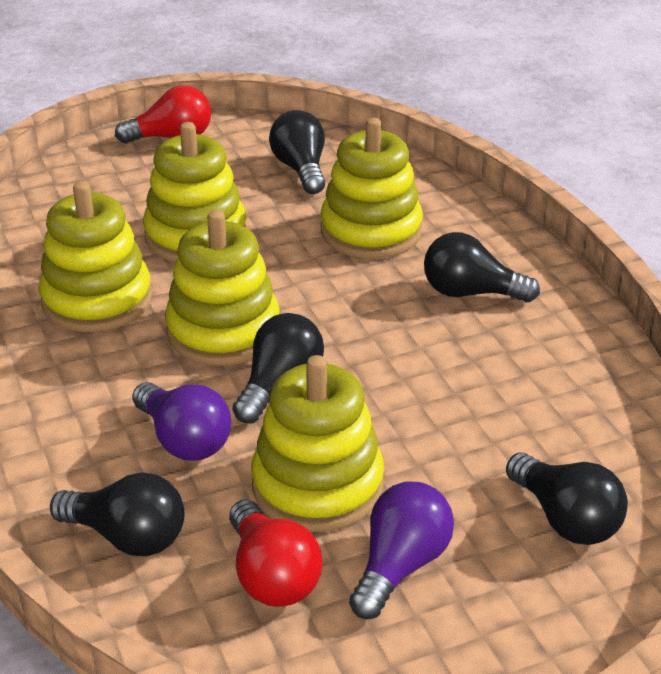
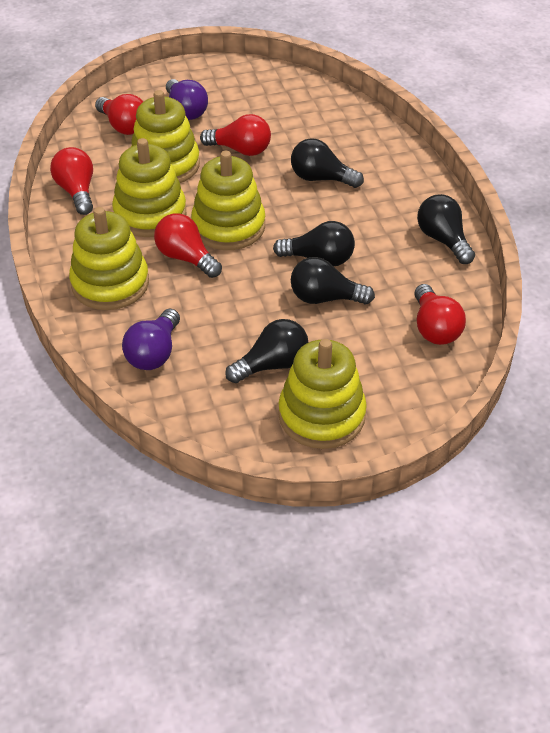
red light bulb: [115,85,211,143] [229,499,322,607] = 2 -> [50,147,93,215] [95,94,143,135] [154,213,222,278] [200,114,271,156] [414,284,466,345] = 5

